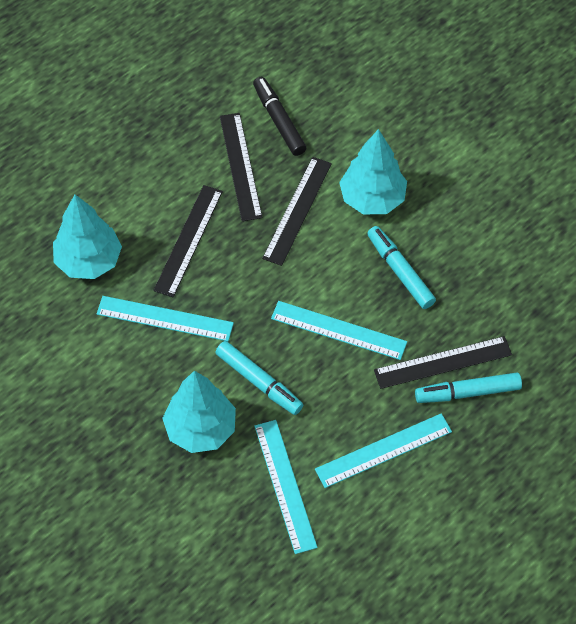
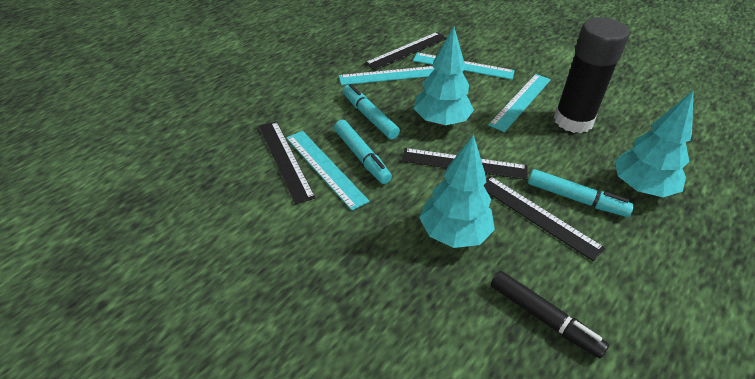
black glue stick: none = 0 -> [554,17,629,133] = 1

